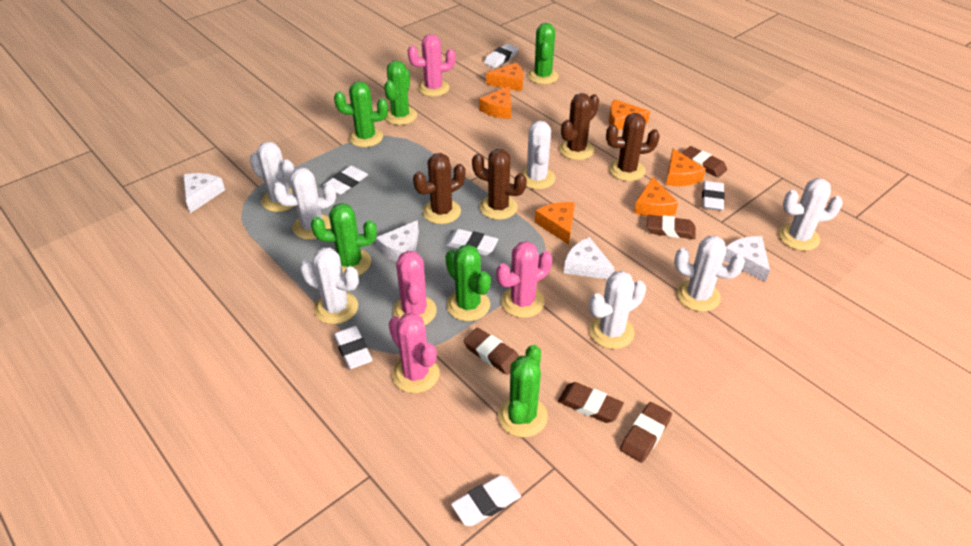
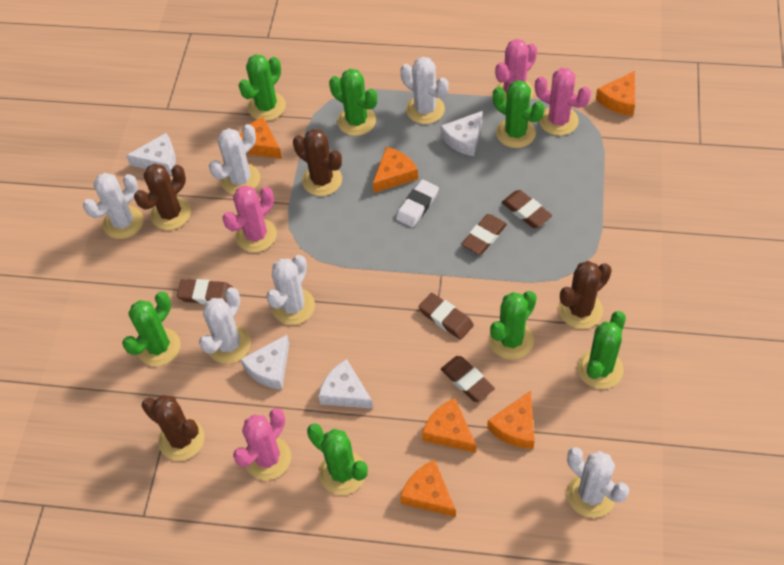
green cactus: [311,203,377,276] [334,81,388,147] [384,61,417,125] [445,244,491,321] [498,345,548,437] [528,23,559,84] = 6 -> [122,292,181,366] [238,54,286,121] [307,423,368,495] [329,69,377,136] [489,291,537,360] [493,80,544,148] [577,311,626,389] = 7
white cactus: [250,142,294,212] [273,168,336,240] [300,247,359,324] [520,120,555,189] [589,271,646,349] [674,236,745,312] [779,178,843,251] = 7 -> [83,173,143,239] [199,287,251,364] [209,124,260,195] [266,255,315,325] [400,57,448,124] [567,447,629,518] = 6
white eraser: [323,166,368,195] [333,326,373,369] [446,229,498,256] [451,475,521,526] [484,44,518,68] [702,181,725,211] = 6 -> [396,180,439,227] = 1

